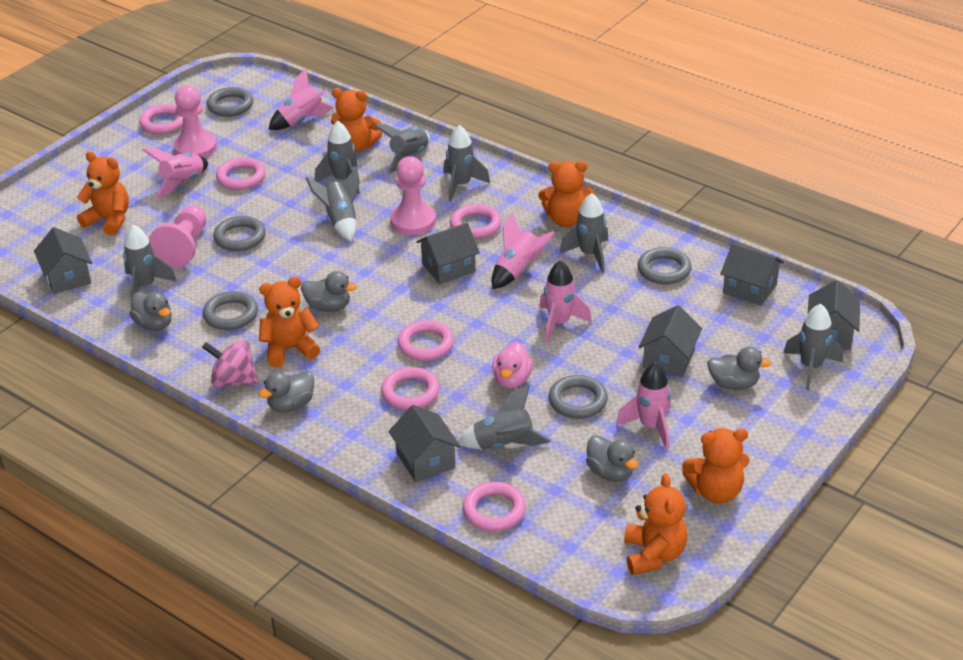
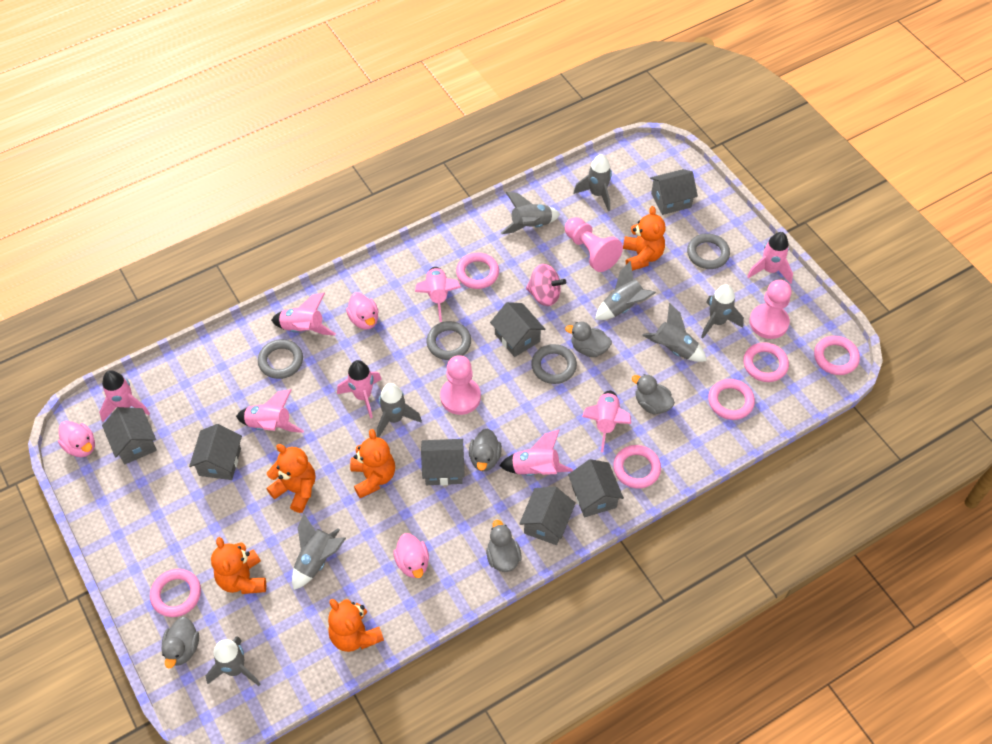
grey house: [34,227,92,294] [389,405,461,482] [417,223,480,284] [638,305,702,377] [720,243,784,306] [808,280,860,350] = 6 -> [102,407,157,464] [189,424,242,480] [421,439,465,485] [490,302,545,357] [519,486,576,545] [568,459,624,517] [650,169,698,215] = 7
grey ring: [203,291,258,330] [207,87,253,117] [213,216,266,251] [548,375,608,419] [638,247,692,284] = 5 -> [258,339,303,379] [426,321,471,360] [531,344,577,384] [687,233,730,269] = 4
orange teddy bear: [77,151,129,236] [259,276,320,368] [331,88,382,152] [539,161,595,227] [624,473,687,575] [682,428,750,503] = 6 -> [211,537,266,594] [267,444,315,513] [328,599,384,652] [350,429,395,498] [623,206,665,271] = 5
pink duck: [492,342,533,389] = 1 -> [58,421,95,457] [346,293,379,330] [393,533,429,578] = 3
pink rocket: [143,148,208,199] [268,69,334,130] [492,212,555,289] [539,260,592,343] [616,362,671,450] = 5 -> [99,370,150,422] [236,389,304,433] [271,293,336,335] [337,360,382,419] [415,267,461,322] [499,430,573,476] [582,390,631,452] [747,232,793,284] = 8

